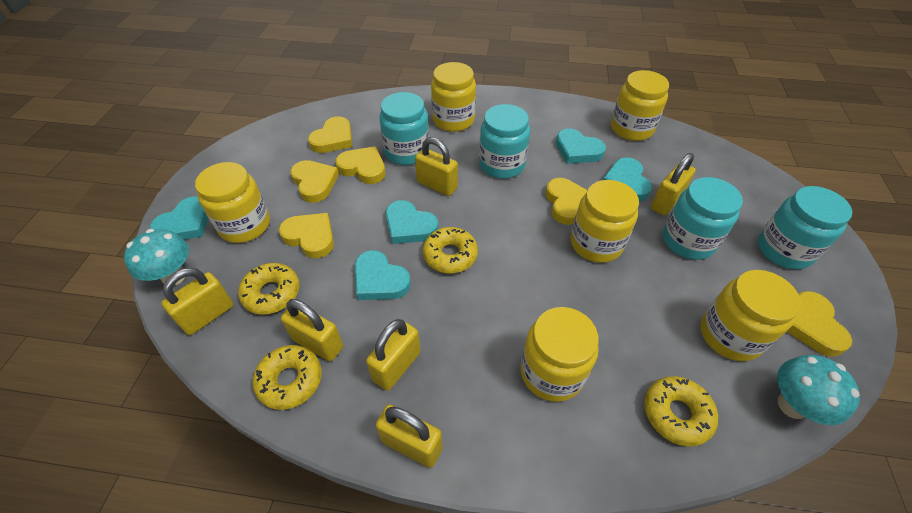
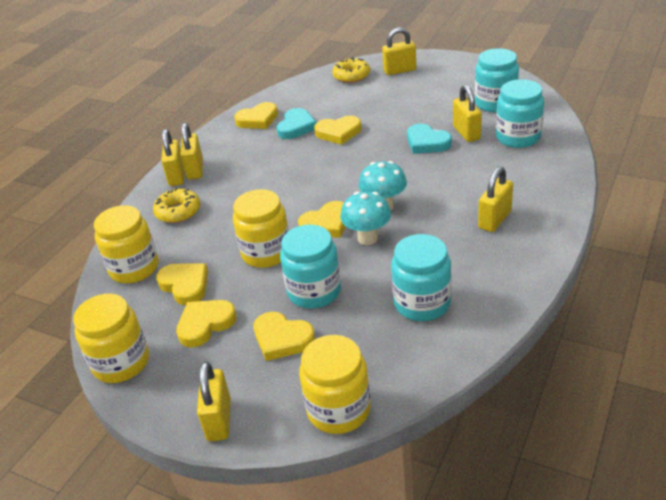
turquoise heart: [150,197,208,240] [355,250,411,300] [386,200,438,244] [556,128,606,164] [603,157,652,202] = 5 -> [276,108,316,139] [407,124,452,154] = 2
yellow donut: [238,263,300,315] [252,345,322,410] [423,227,478,273] [644,376,718,447] = 4 -> [153,188,200,223] [332,57,370,83] = 2
yellow jar: [195,162,270,243] [431,62,476,132] [520,307,598,402] [570,180,639,263] [611,70,669,141] [700,270,801,361] = 6 -> [73,294,149,383] [94,205,158,283] [233,189,289,268] [299,335,371,434] = 4

